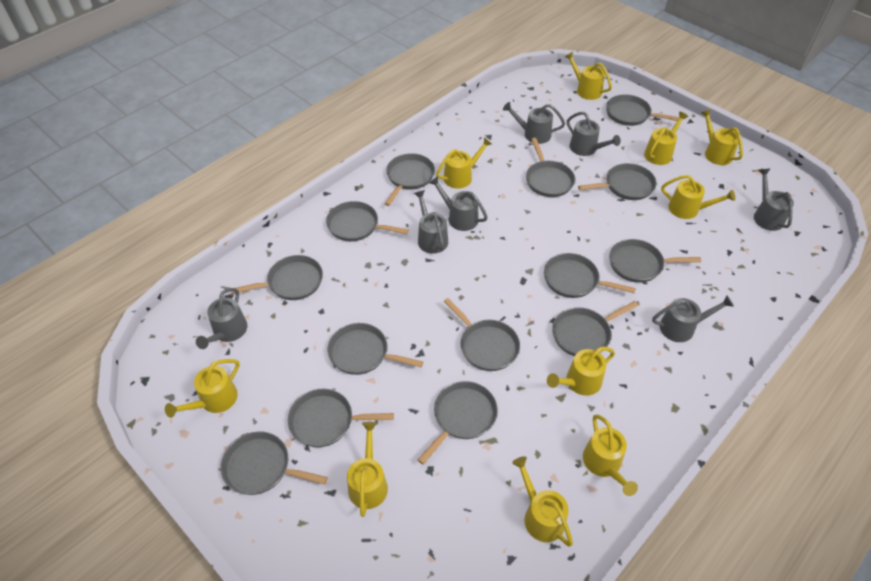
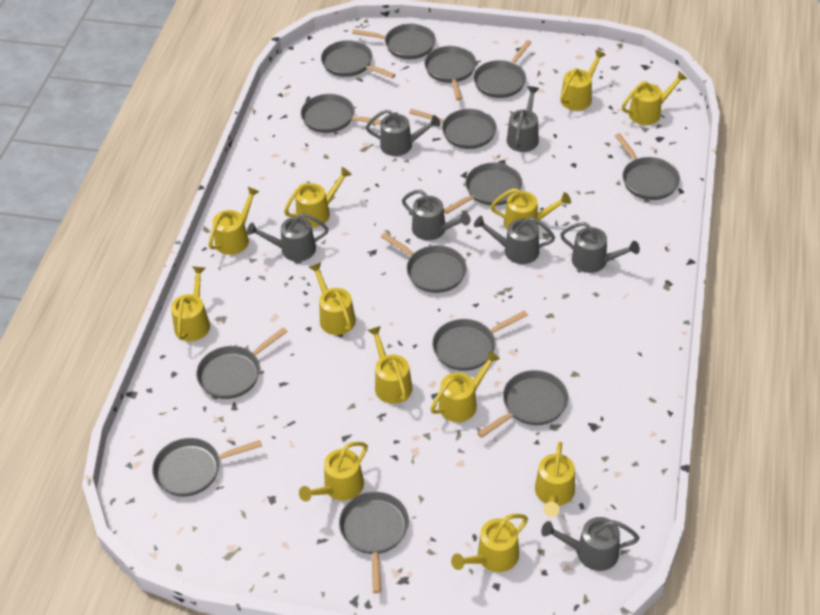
yellow watering can: [165,359,240,418] [347,422,388,517] [436,137,492,189] [512,456,573,547] [547,347,615,396] [565,52,612,100] [583,414,638,496] [644,112,688,165] [661,175,735,219] [701,109,743,165] = 10 -> [171,266,210,341] [208,187,260,255] [284,167,352,227] [299,442,368,502] [309,262,356,335] [368,326,412,404] [430,351,500,422] [451,514,528,572] [490,188,571,230] [535,442,575,517] [560,50,605,111] [622,71,687,125] = 12

